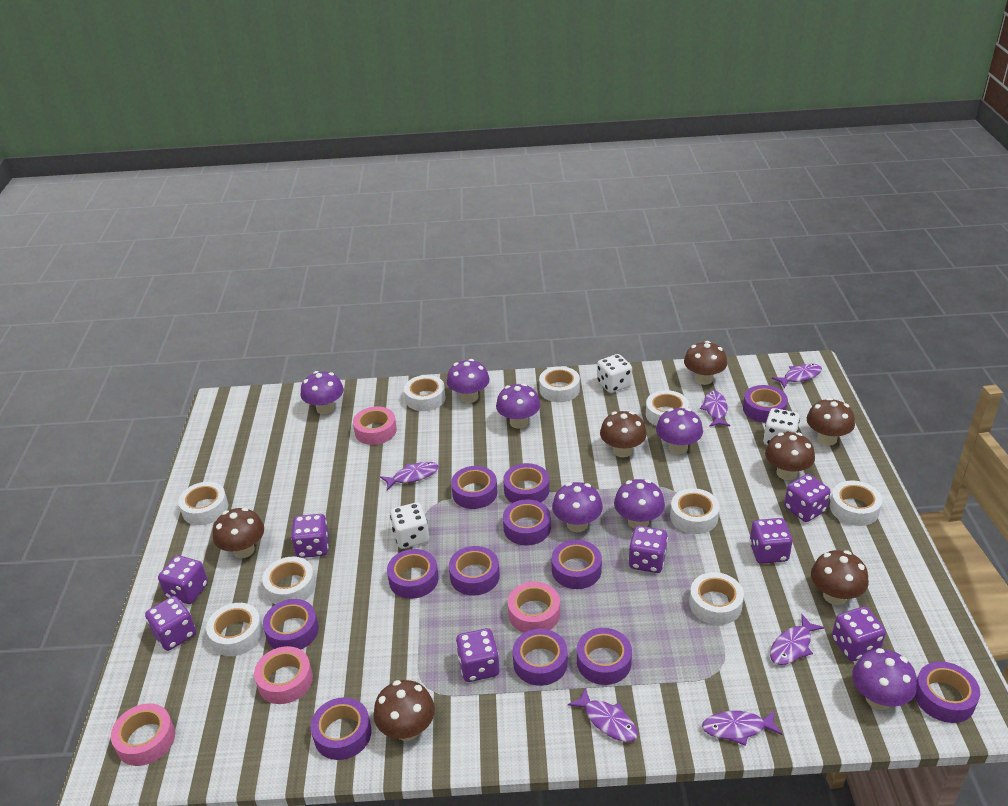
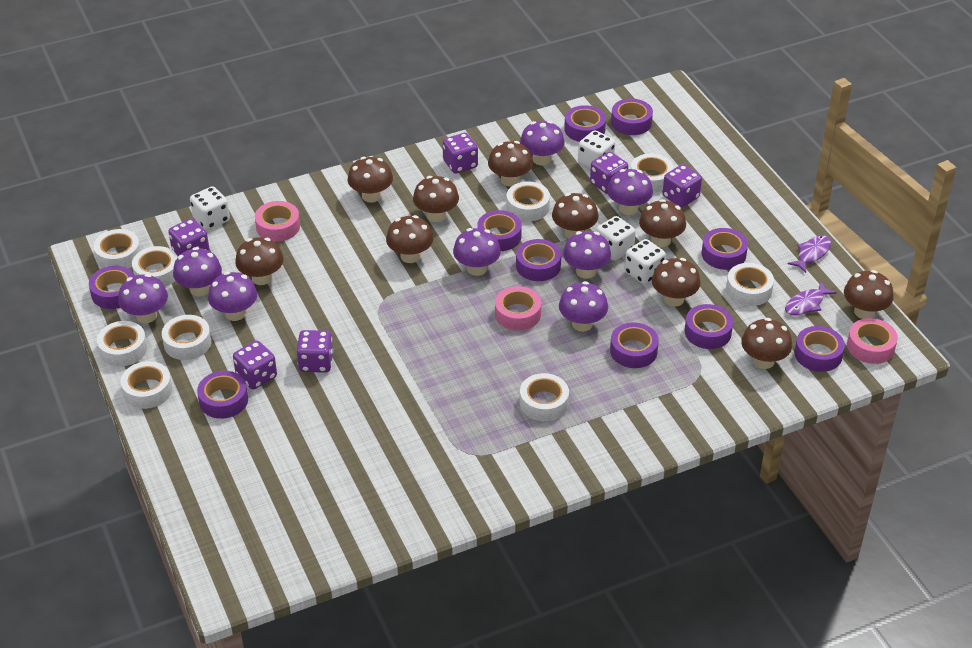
brown mushroom: [213,508,264,558] [373,680,435,741] [600,411,647,457] [684,341,727,385] [765,432,815,480] [807,398,855,446] [811,550,869,605] = 7 -> [235,237,284,285] [348,157,393,203] [386,215,433,263] [413,176,459,222] [488,141,533,187] [552,193,598,238] [639,199,686,247] [652,258,701,307] [741,318,792,369] [844,270,893,319] = 10
pink tape: [111,703,175,766] [254,646,313,704] [353,406,397,445] [508,581,560,633] = 4 -> [255,201,300,242] [495,286,541,330] [847,318,898,364] = 3
purple dice: [145,596,196,651] [158,555,208,604] [291,514,329,558] [456,628,500,682] [628,526,668,573] [750,518,793,564] [784,474,830,522] [832,606,886,661] = 8 -> [168,218,210,256] [233,341,277,390] [297,330,333,373] [443,133,478,174] [590,152,628,194] [663,164,702,207] = 6
purple fish: [380,462,439,490] [568,688,638,742] [700,390,730,427] [702,710,782,746] [770,614,824,665] [772,364,822,389] = 6 -> [785,281,837,315] [788,235,831,273] = 2
purple mushroom: [300,371,344,414] [447,359,490,403] [496,383,541,429] [552,482,603,532] [614,479,665,529] [656,408,703,454] [852,648,917,710] = 7 -> [118,274,168,323] [173,247,222,297] [208,272,257,321] [453,228,501,276] [520,121,565,165] [559,281,608,332] [563,231,611,279] [607,169,653,215] = 8
purple tape: [263,599,319,650] [311,697,372,760] [387,549,439,599] [449,546,500,596] [451,466,498,509] [503,463,549,503] [503,499,551,546] [513,629,568,686] [551,540,602,589] [577,628,632,685] [743,385,788,423] [914,661,980,723] = 12 -> [89,266,135,309] [197,371,248,419] [477,210,522,251] [516,239,561,281] [564,105,606,142] [610,322,659,368] [611,99,653,135] [685,304,733,349] [702,228,748,270] [794,326,845,372] = 10
white dice: [390,502,429,549] [597,354,632,393] [763,408,800,446] = 3 -> [190,186,230,230] [578,130,615,169] [596,216,636,261] [625,239,666,285] = 4

